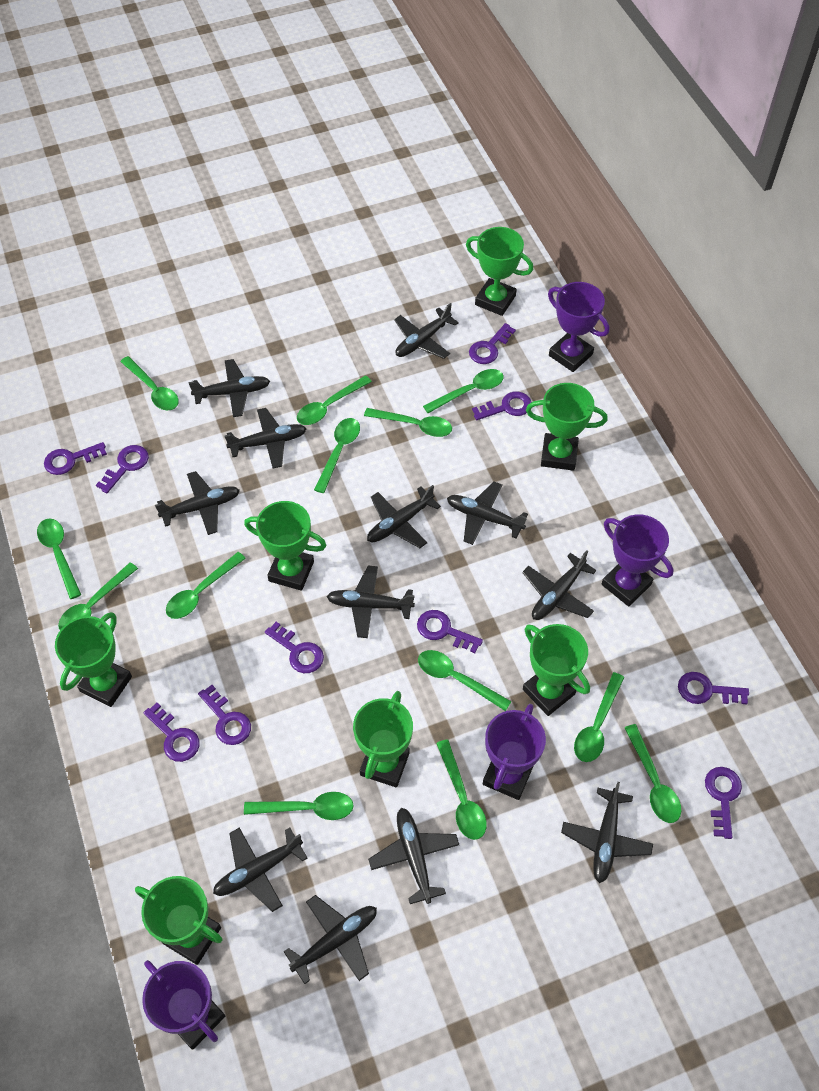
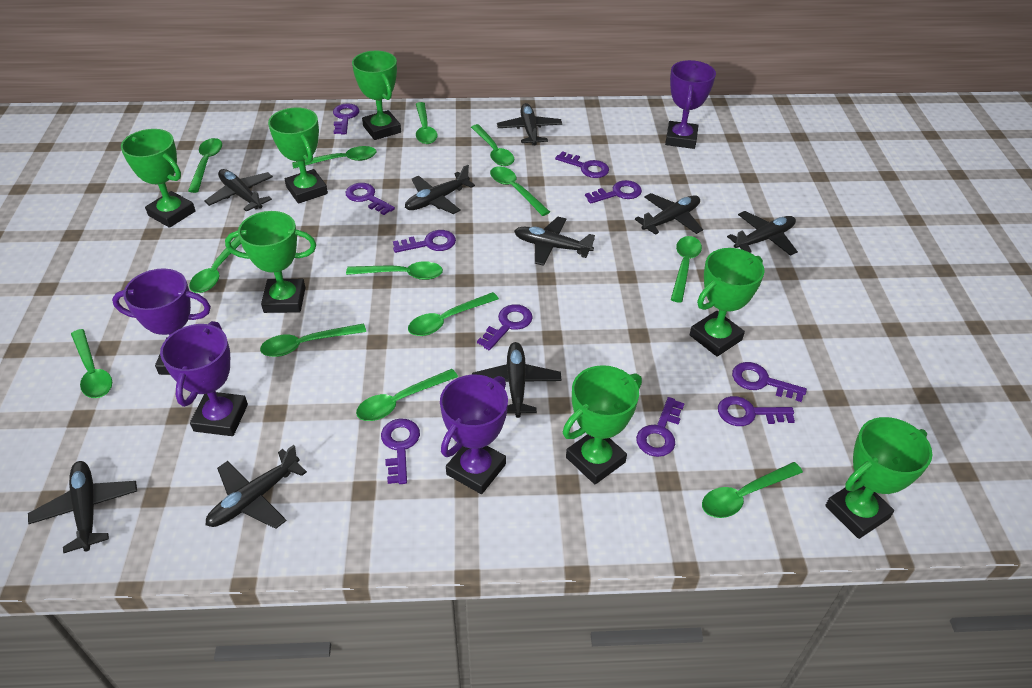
black plane: [155,471,240,535] [189,359,270,417] [213,828,308,912] [224,408,307,469] [284,895,377,984] [326,565,415,638] [367,485,441,548] [368,808,459,904] [394,303,459,359] [447,482,528,545] [522,550,597,620] [561,782,653,883] = 12 -> [28,461,137,553] [204,169,273,211] [206,445,307,529] [405,165,475,214] [472,342,561,418] [497,103,562,145] [514,217,595,266] [635,193,703,235] [727,211,798,256] = 9

